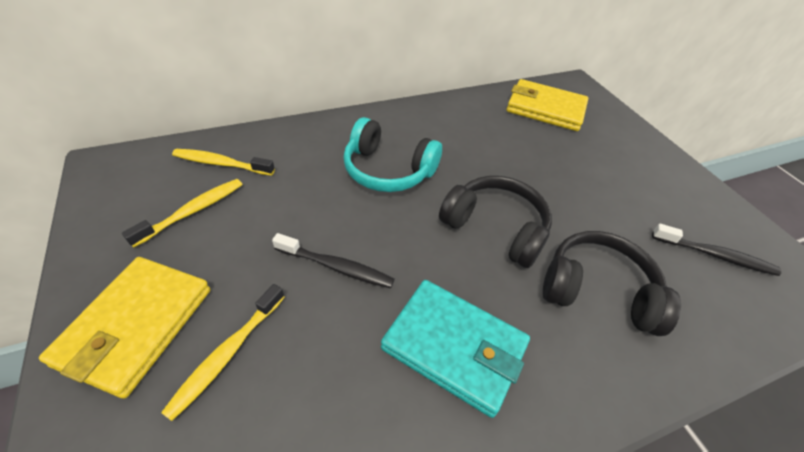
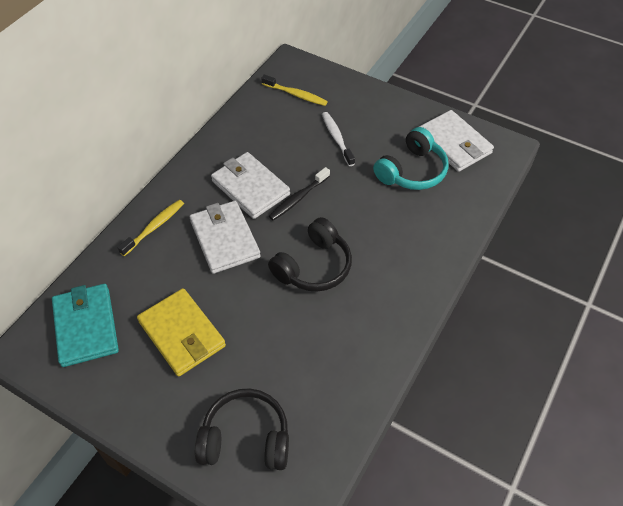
black toothbrush: [272,233,394,288] [652,224,781,276] = 2 -> [269,167,330,221] = 1
white toothbrush: none = 0 -> [322,112,355,166] = 1
white wallet: none = 0 -> [190,201,261,274] [211,152,290,219] [419,110,494,172] = 3
yellow toothbrush: [122,179,243,248] [161,284,285,421] [172,149,275,176] = 3 -> [117,200,184,256] [261,75,328,106] = 2
yellow wallet: [39,257,210,399] [507,79,588,131] = 2 -> [137,288,226,377] = 1

